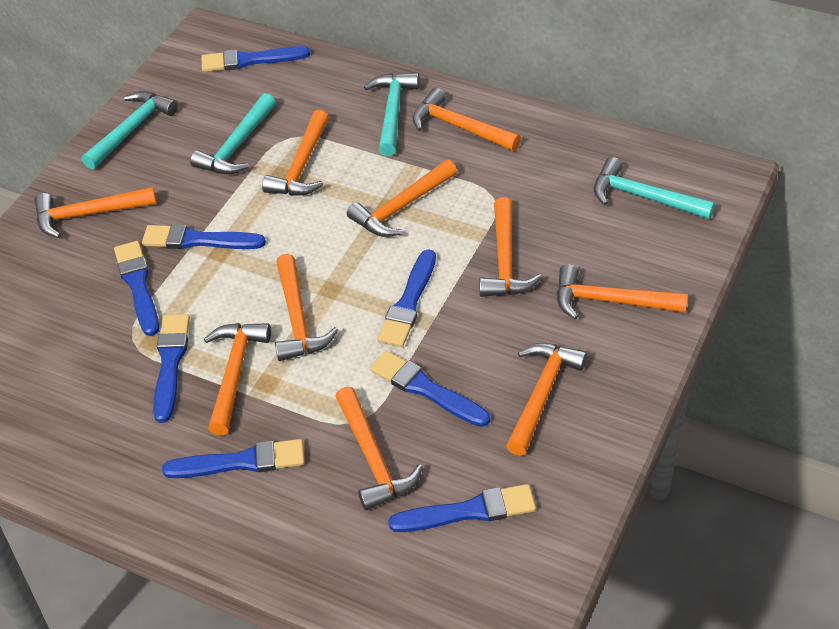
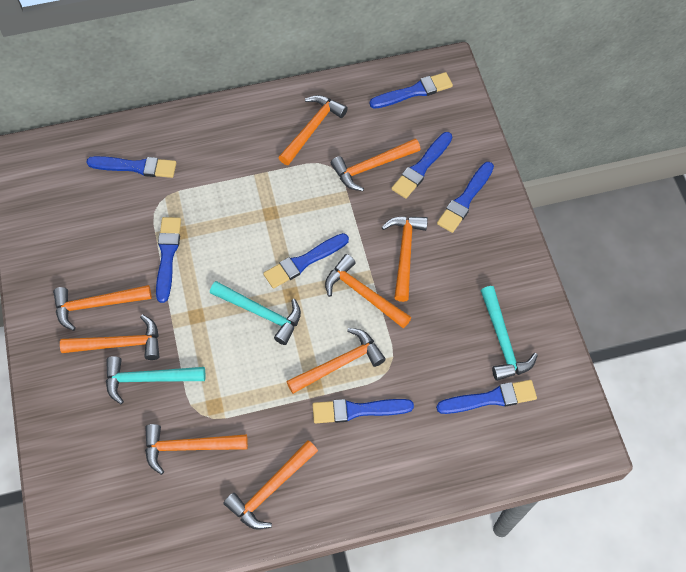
orange hammer: [35,187,157,238] [204,323,271,435] [262,110,329,196] [275,254,338,361] [335,387,423,510] [347,159,457,237] [412,88,521,151] [479,197,542,297] [506,343,587,456] [557,264,688,319] = 10 -> [53,285,152,331] [60,315,159,360] [145,424,248,475] [224,440,318,530] [278,95,348,165] [286,328,386,394] [325,254,412,328] [331,138,421,191] [382,216,428,302] = 9
turquoise hammer: [82,91,178,169] [190,93,276,174] [364,73,419,156] [594,157,715,219] = 4 -> [106,356,205,404] [210,281,301,345] [481,286,538,381] = 3

